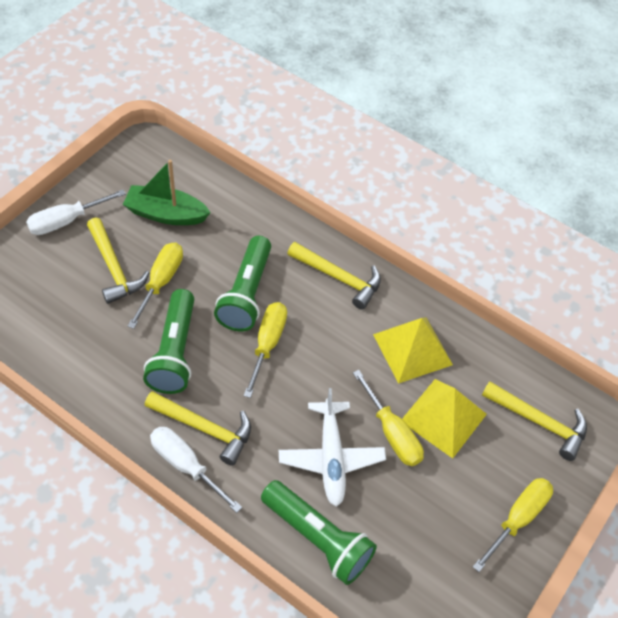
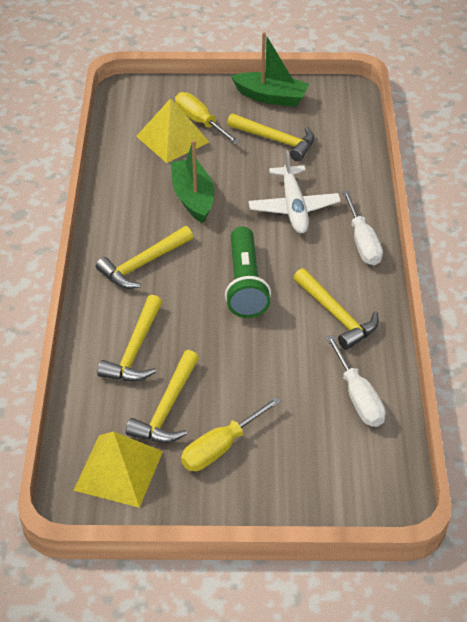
green boat: [123,160,211,225] = 1 -> [171,140,214,223] [231,32,309,107] = 2
green flashlight: [143,289,194,394] [214,236,271,331] [261,480,377,585] = 3 -> [225,226,271,318] = 1
yellow hammer: [87,217,149,304] [144,391,251,466] [287,242,381,310] [482,381,587,461] = 4 -> [96,226,193,289] [97,295,162,381] [126,350,199,443] [227,113,314,161] [293,268,379,350] = 5
yellow screwdriver: [127,243,183,329] [244,302,287,398] [353,370,424,466] [473,478,553,572] = 4 -> [175,92,240,144] [181,397,281,471] = 2

